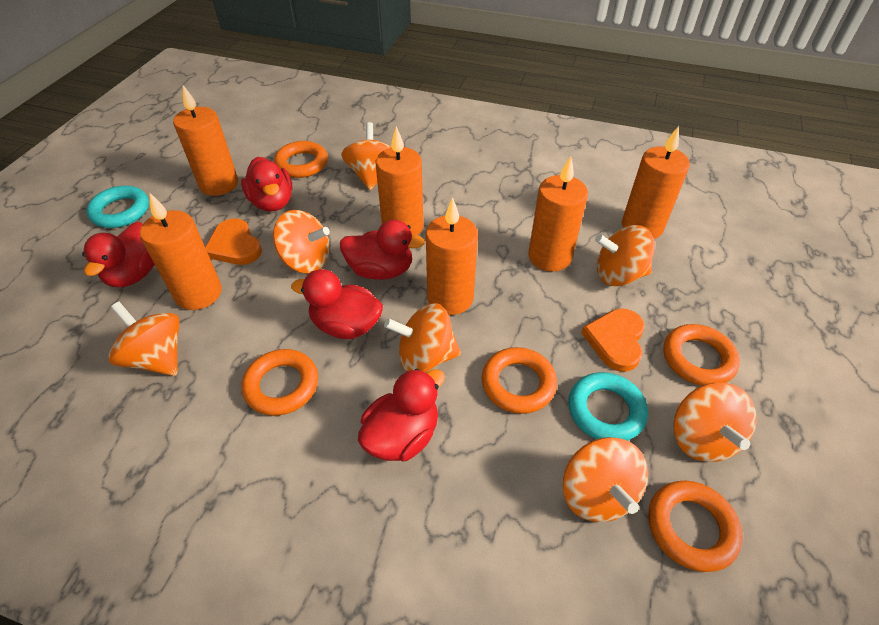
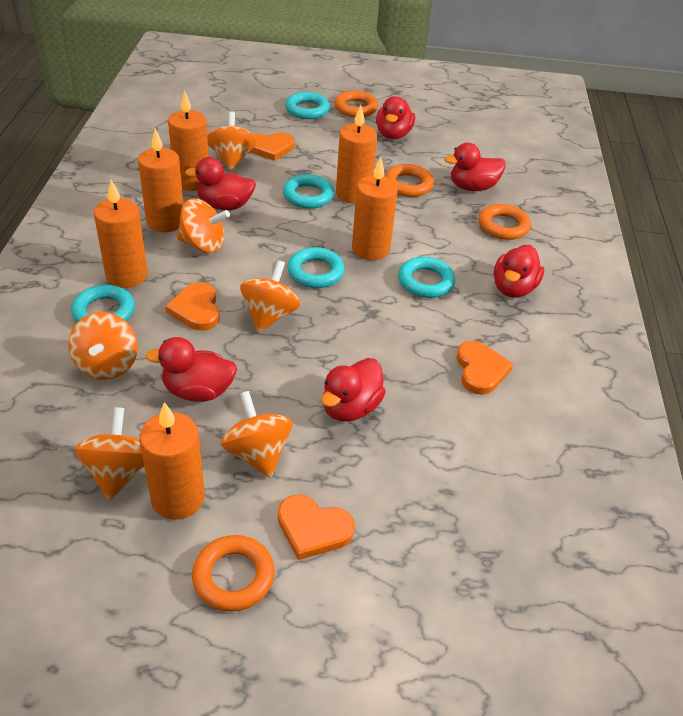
orange heart: [205,218,262,265] [581,308,645,372] = 2 -> [165,282,220,330] [250,132,295,161] [278,494,355,560] [457,341,513,395] = 4
orange ring: [242,349,318,416] [274,141,328,178] [481,347,557,414] [648,481,743,572] [663,324,740,386] = 5 -> [192,535,275,611] [334,90,378,117] [385,164,434,197] [479,204,531,240] = 4
orange spinning top: [108,302,180,376] [273,210,330,273] [341,122,392,190] [384,303,461,372] [563,437,648,522] [595,225,655,286] [673,383,757,462] = 7 -> [68,312,138,380] [74,407,144,501] [177,198,230,253] [207,112,257,170] [221,391,293,478] [240,260,300,333] = 6
red duck: [82,222,155,287] [241,157,292,212] [291,269,383,339] [340,220,425,280] [358,369,445,461] = 5 -> [145,337,237,402] [185,157,256,210] [321,358,386,422] [376,96,415,139] [445,143,506,191] [494,245,544,298] = 6
turquoise ring: [86,186,149,228] [568,372,648,441] = 2 -> [71,285,135,322] [283,174,334,209] [285,92,330,119] [287,247,345,288] [398,257,455,298] = 5

